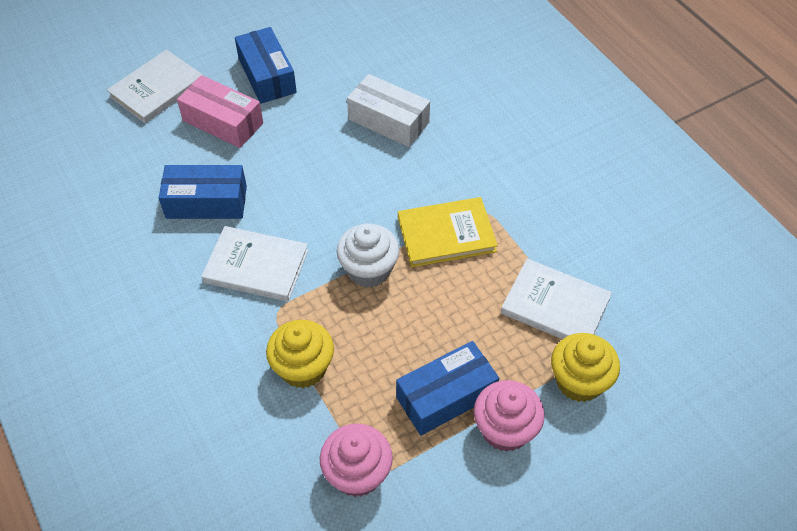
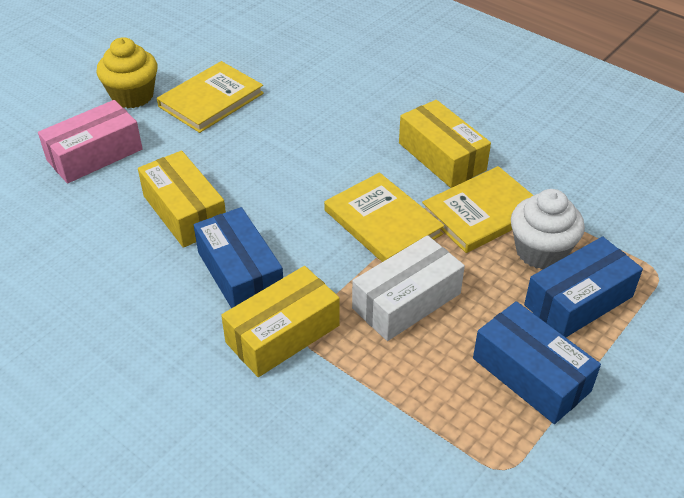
pink cupcake: [320,424,393,497] [474,380,545,452] = 2 -> none = 0
white book: [107,49,203,124] [201,226,309,302] [501,259,612,339] = 3 -> none = 0
yellow book: [398,197,498,267] = 1 -> [157,61,264,133] [324,172,444,262] [422,166,533,253] = 3
yellow box: none = 0 -> [138,150,226,248] [221,266,340,377] [399,100,491,188] = 3
yellow cupcake: [266,320,334,388] [551,333,620,402] = 2 -> [96,37,158,108] = 1

